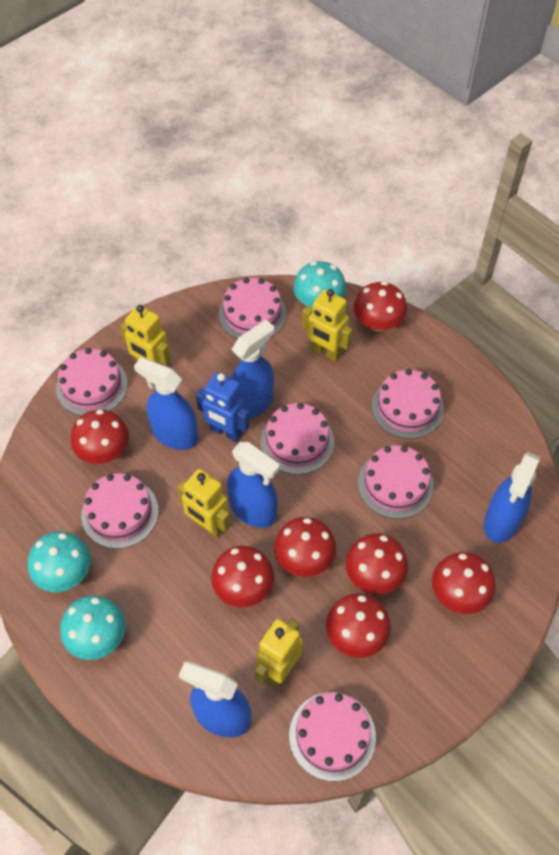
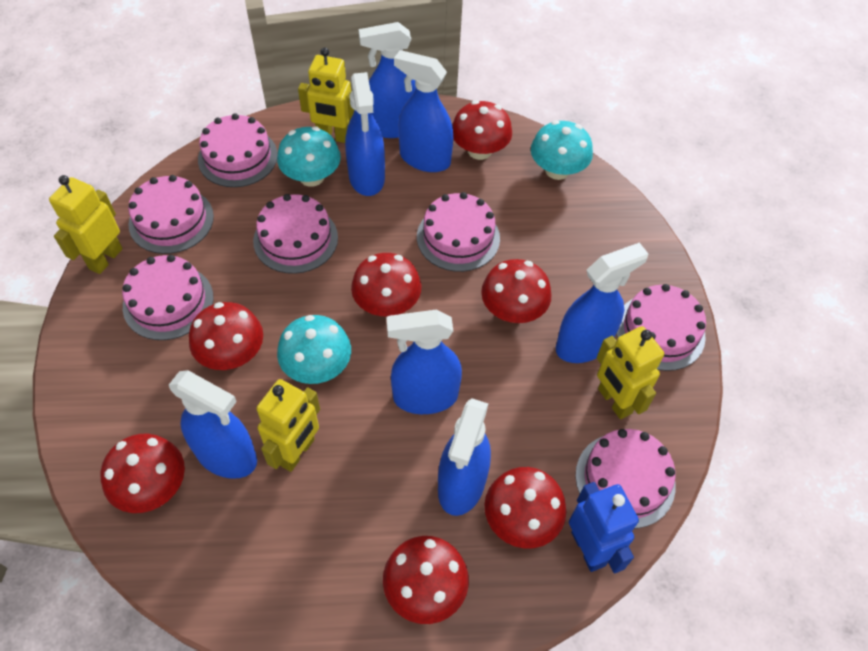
blue spray bottle: [134,357,198,450] [179,661,251,737] [227,442,280,528] [231,320,274,420] [484,452,540,543] = 5 -> [169,370,257,479] [345,72,385,196] [359,22,416,138] [386,310,462,414] [394,50,453,172] [438,398,491,516] [556,243,648,363] = 7

